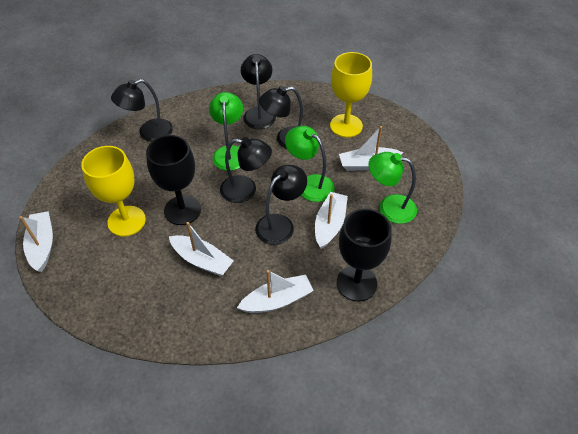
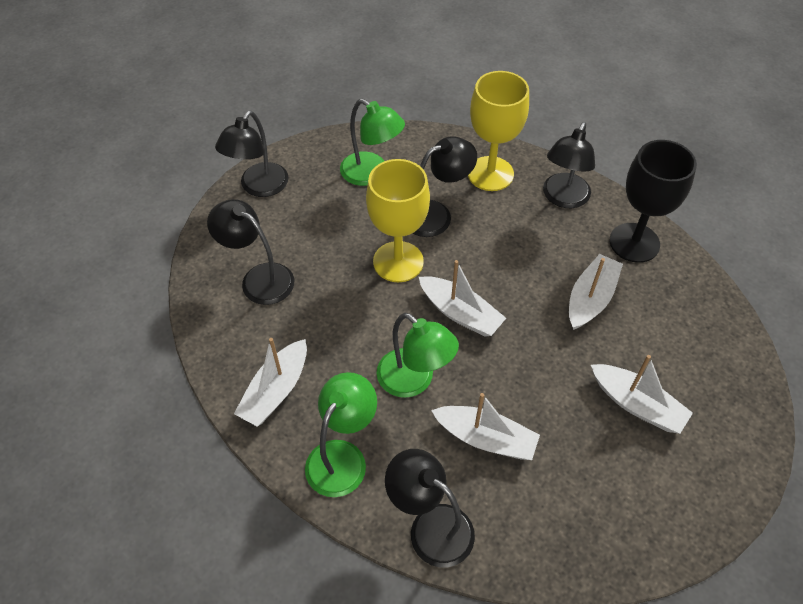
black goblet: [146,135,201,225] [337,208,392,301] = 2 -> [610,140,697,263] = 1

